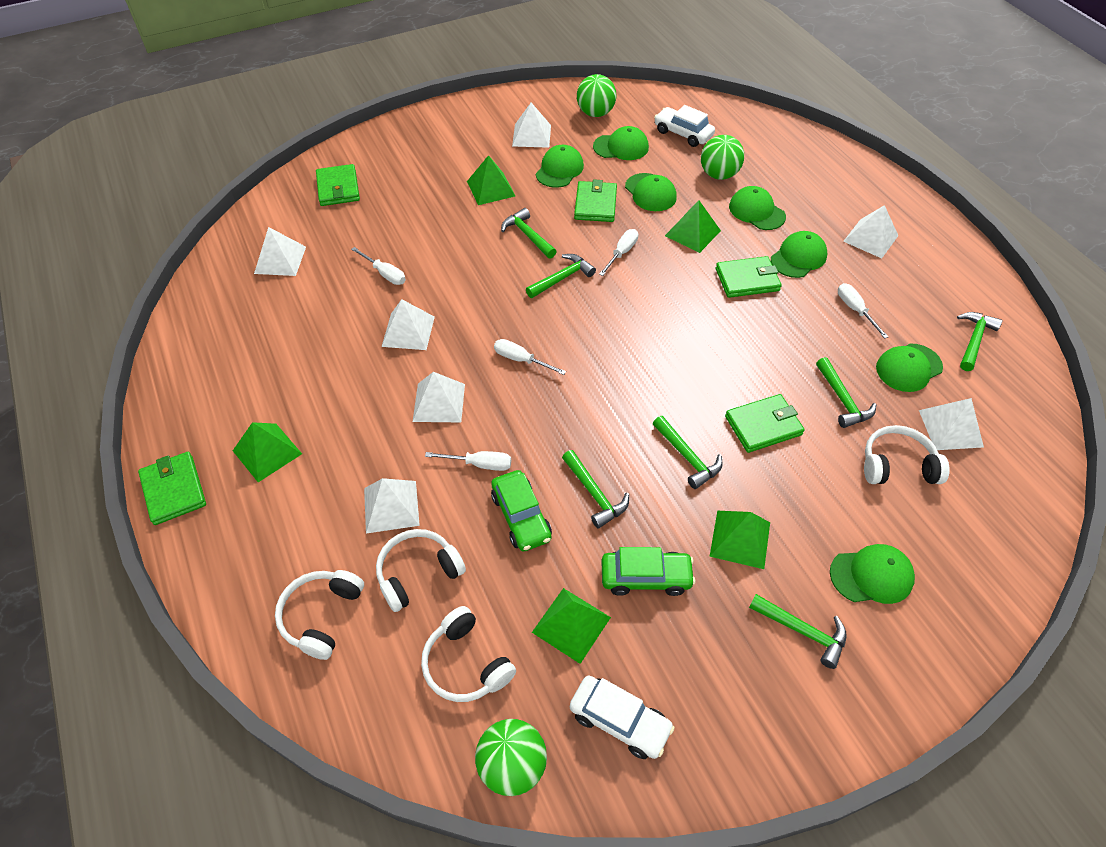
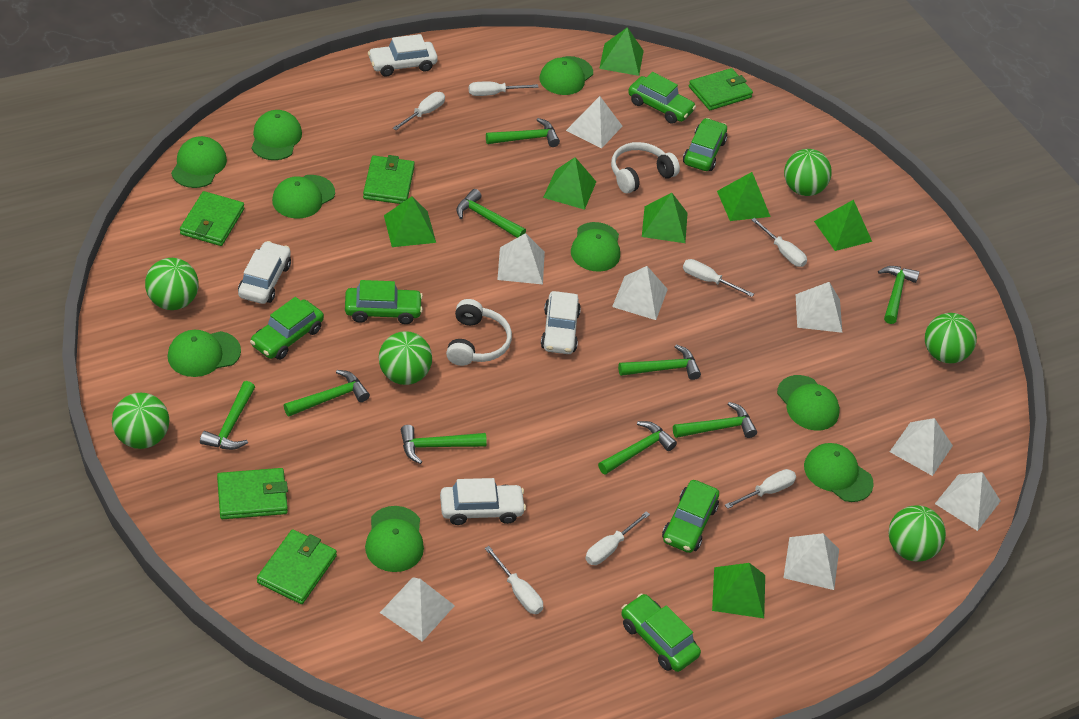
green ball: [475,719,547,796] [577,74,617,117] [701,135,744,180] = 3 -> [112,393,169,449] [145,258,199,310] [379,331,432,385] [784,149,832,196] [888,505,946,562] [925,313,977,363] = 6
green cap: [536,145,584,188] [593,126,649,160] [625,173,677,211] [729,186,786,230] [771,231,827,278] [830,544,915,604] [876,344,943,392] = 7 -> [168,330,241,377] [171,136,227,188] [251,110,302,160] [272,175,335,219] [365,506,424,572] [540,56,593,95] [571,222,620,272] [777,375,840,431] [804,443,874,502] = 9
green car: [491,470,552,551] [601,547,696,596] = 2 -> [250,297,324,360] [345,280,423,324] [621,593,701,672] [628,72,696,124] [662,480,719,553] [683,118,727,171] = 6
green hammer: [501,208,557,259] [526,254,596,298] [562,450,629,529] [653,416,723,489] [749,594,847,669] [816,357,876,428] [957,312,1002,371] = 7 -> [200,381,255,450] [284,370,370,416] [401,425,487,464] [456,189,526,238] [486,118,560,147] [598,421,677,475] [618,344,701,380] [673,402,757,438] [878,266,919,324] = 9
green pyramid: [233,422,302,482] [467,155,515,205] [532,588,611,664] [665,200,721,253] [710,511,770,569] = 5 -> [384,196,436,247] [543,157,596,210] [599,27,644,76] [642,193,688,243] [712,563,765,618] [717,172,771,221] [814,200,872,251] = 7
white car: [570,676,675,759] [654,105,715,147] = 2 -> [238,241,291,304] [368,34,438,76] [440,478,526,525] [541,291,581,354] = 4
white headphones: [275,570,364,660] [376,529,466,612] [421,606,516,702] [864,425,950,484] = 4 -> [446,299,512,366] [611,142,680,193] = 2
white pyramid: [254,227,306,276] [364,478,420,533] [382,299,435,350] [413,372,465,422] [512,102,551,148] [843,205,898,258] [919,398,984,450] = 7 -> [380,577,455,642] [497,233,545,284] [566,96,622,148] [612,266,668,320] [783,533,839,590] [796,282,842,333] [890,418,953,476] [935,472,1001,531] = 8
white screwdriver: [351,247,406,285] [425,451,511,471] [494,339,566,375] [599,229,638,276] [838,283,888,339] = 5 -> [393,92,445,130] [469,82,539,96] [485,546,543,614] [585,511,650,565] [683,259,754,297] [725,469,796,509] [751,218,807,267] = 7

